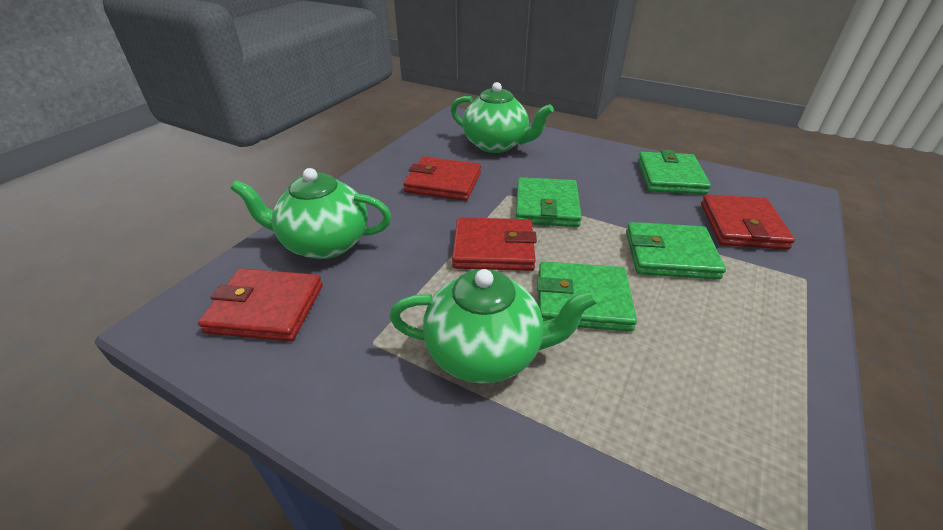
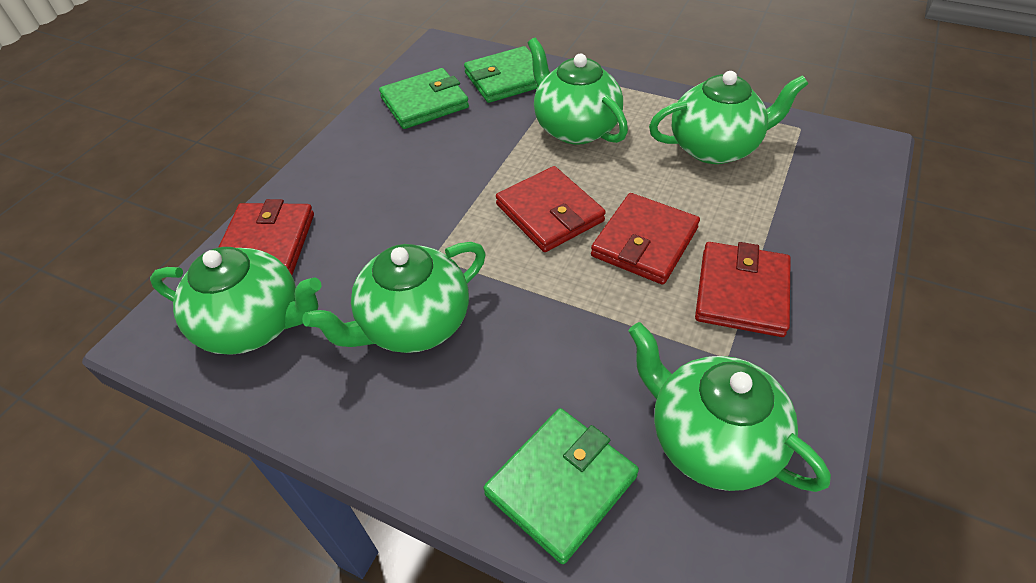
green teapot: [230,168,391,259] [389,269,598,383] [451,82,554,153] = 3 -> [150,247,322,355] [302,242,486,353] [528,38,628,145] [628,322,831,492] [649,71,808,164] = 5
green wallet: [516,177,582,227] [537,261,637,332] [626,222,726,280] [638,150,711,194] = 4 -> [379,68,469,129] [464,46,538,103] [483,408,639,564] = 3

